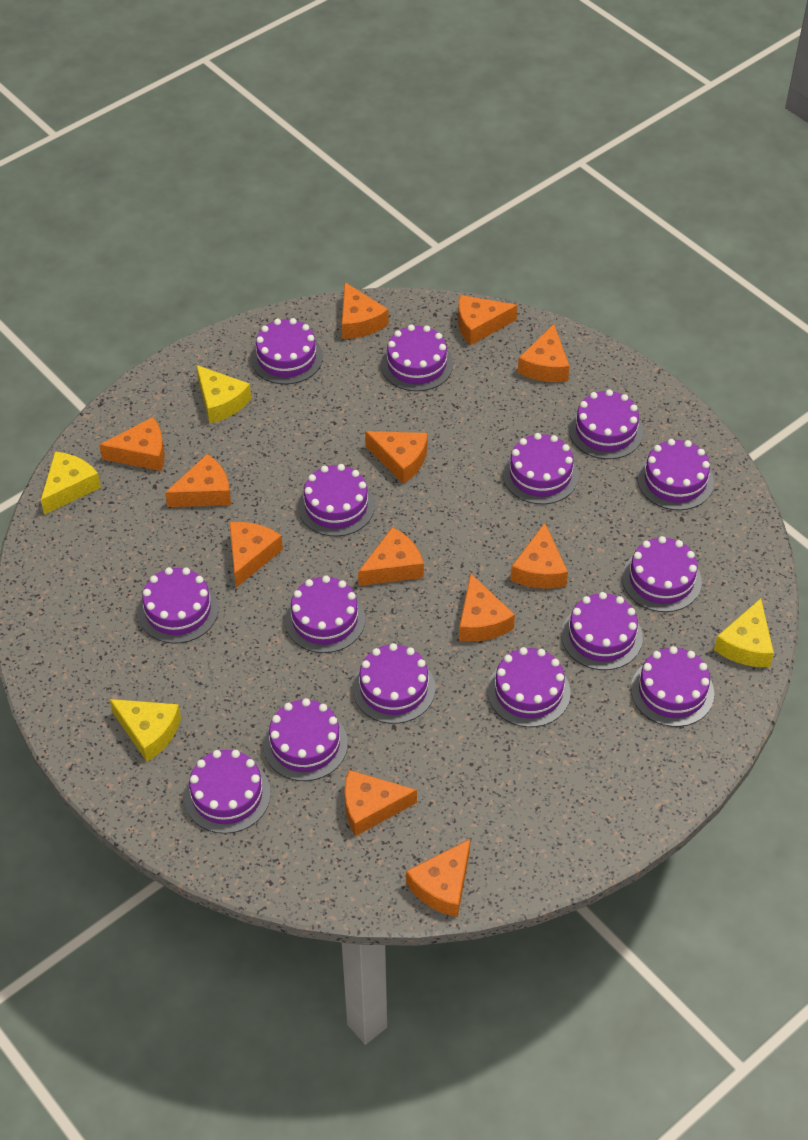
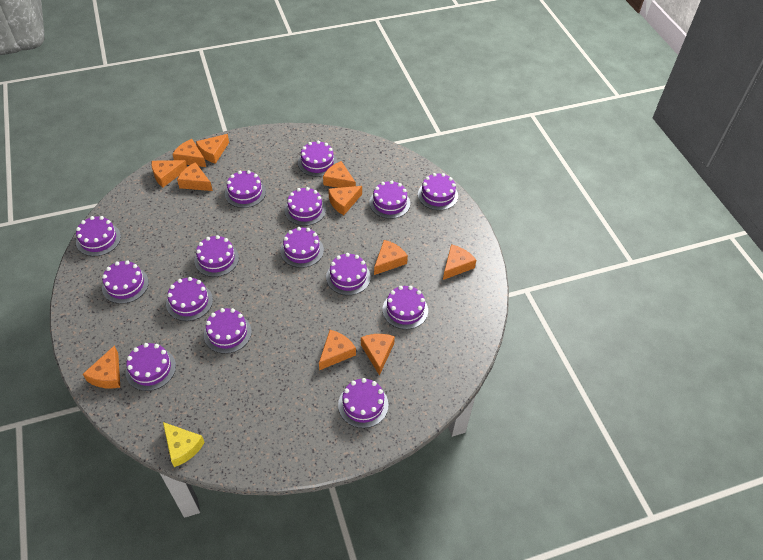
orange cheese: [99,417,165,471] [165,454,231,507] [229,522,283,588] [342,282,389,339] [344,770,417,836] [358,527,424,586] [365,431,428,484] [406,839,470,917] [458,295,518,345] [459,573,515,642] [511,523,568,589] [518,324,570,382] = 12 -> [83,345,120,388] [151,160,187,187] [172,139,206,167] [177,162,213,191] [196,134,229,164] [319,330,356,370] [323,161,356,188] [328,186,362,215] [361,334,395,375] [374,240,408,275] [443,244,476,280] = 11
yellow cheese: [41,452,101,515] [109,699,181,762] [196,365,251,423] [714,598,774,667] = 4 -> [163,422,205,467] = 1

